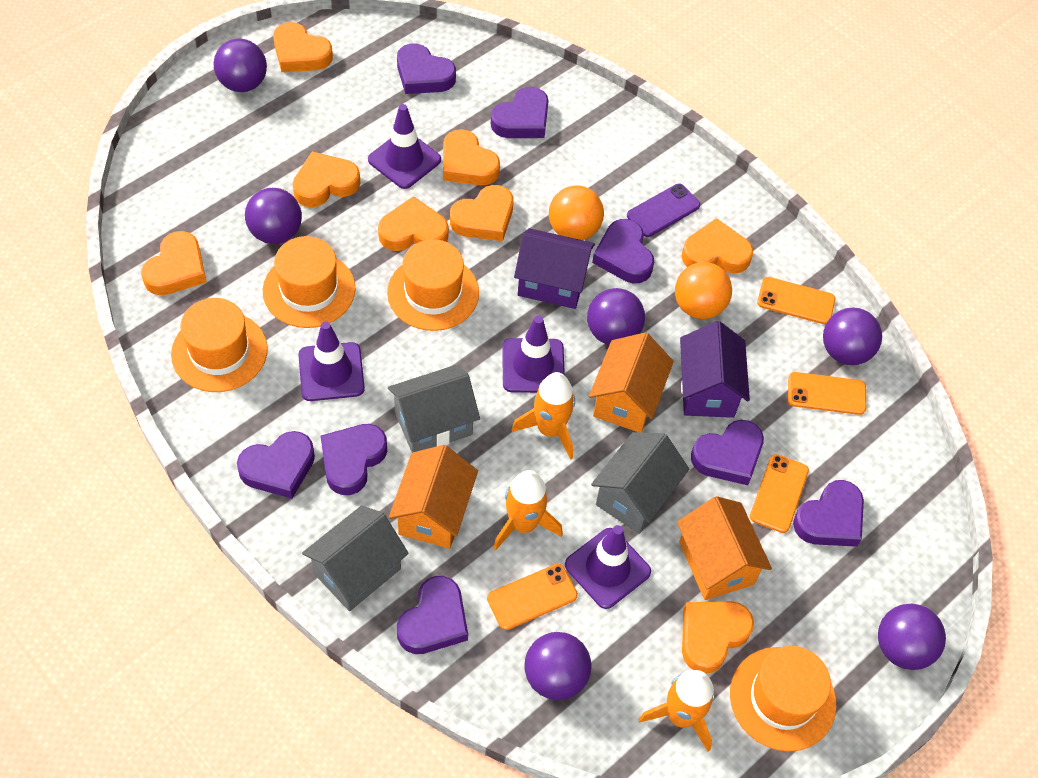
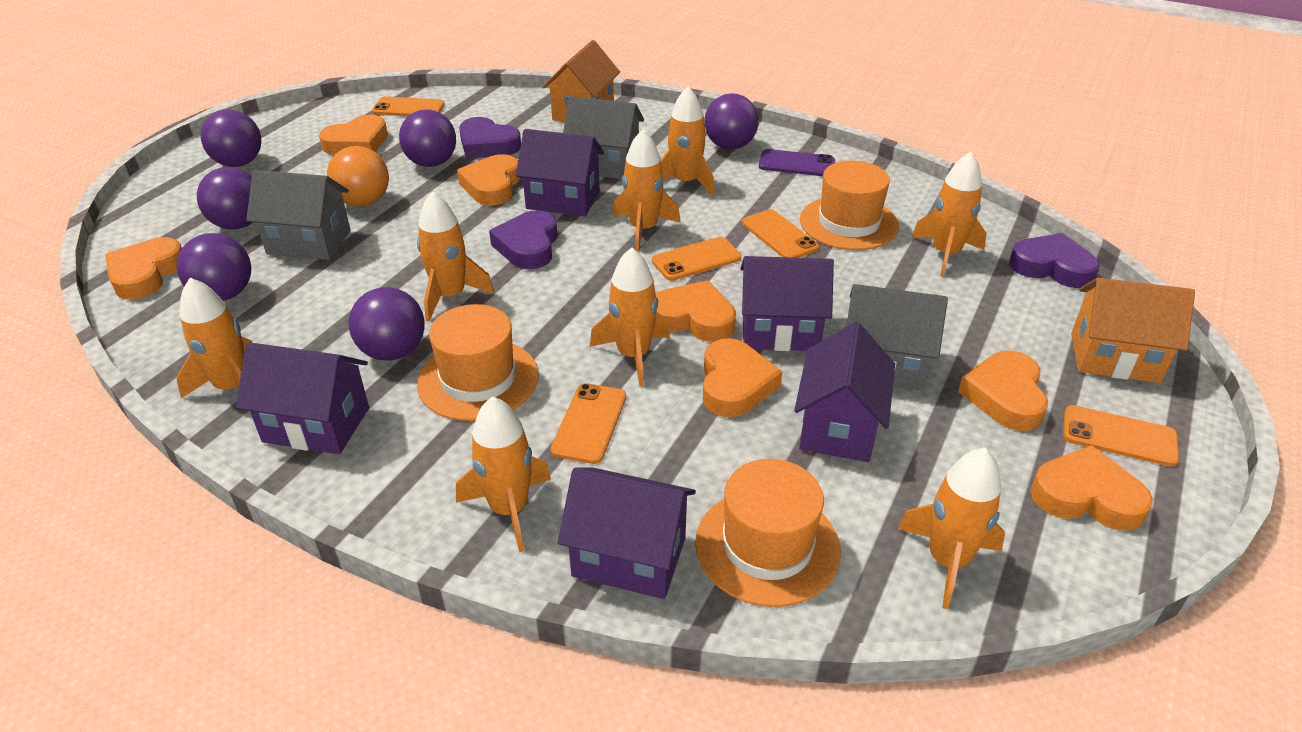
orange ball: [549,185,604,240] [675,262,732,319] = 2 -> [327,146,389,207] = 1
orange hat: [171,298,268,392] [263,236,356,328] [387,239,479,331] [730,646,836,752] = 4 -> [417,304,539,421] [695,459,841,607] [800,161,899,250] = 3
orange heart: [141,231,206,295] [273,22,333,72] [293,151,361,207] [378,196,449,251] [443,129,500,185] [450,185,513,241] [681,218,753,274] [682,601,754,674] = 8 -> [105,237,182,300] [319,115,388,155] [457,154,521,206] [656,280,736,342] [703,338,783,417] [958,350,1048,431] [1030,445,1153,531] = 7
orange house: [389,445,478,549] [589,333,674,433] [677,496,772,600] = 3 -> [542,40,620,123] [1071,278,1195,383] = 2
orange phone: [487,564,578,630] [750,454,809,533] [757,277,835,324] [788,372,866,415] = 4 -> [372,96,445,116] [551,383,626,464] [652,237,742,281] [742,209,819,258] [1063,405,1179,467] = 5
orange rocket: [493,470,563,551] [512,372,575,460] [638,670,715,752] = 3 -> [177,278,253,398] [417,191,494,321] [456,396,551,552] [590,248,670,387] [613,130,681,252] [661,87,715,196] [898,448,1005,609] [911,152,987,277] = 8
purple heart: [237,431,315,499] [320,424,387,495] [397,43,456,94] [397,576,468,654] [491,87,549,138] [592,219,654,283] [691,420,764,485] [793,480,864,547] = 8 -> [459,117,521,159] [489,210,558,269] [1009,233,1100,288] = 3
purple house: [514,228,595,309] [680,321,750,418] = 2 -> [236,342,369,454] [516,129,604,216] [558,467,696,599] [741,256,834,351] [794,322,895,462] = 5
purple traffic cone: [298,321,365,401] [368,104,441,189] [502,316,565,393] [565,525,651,609] = 4 -> none = 0

